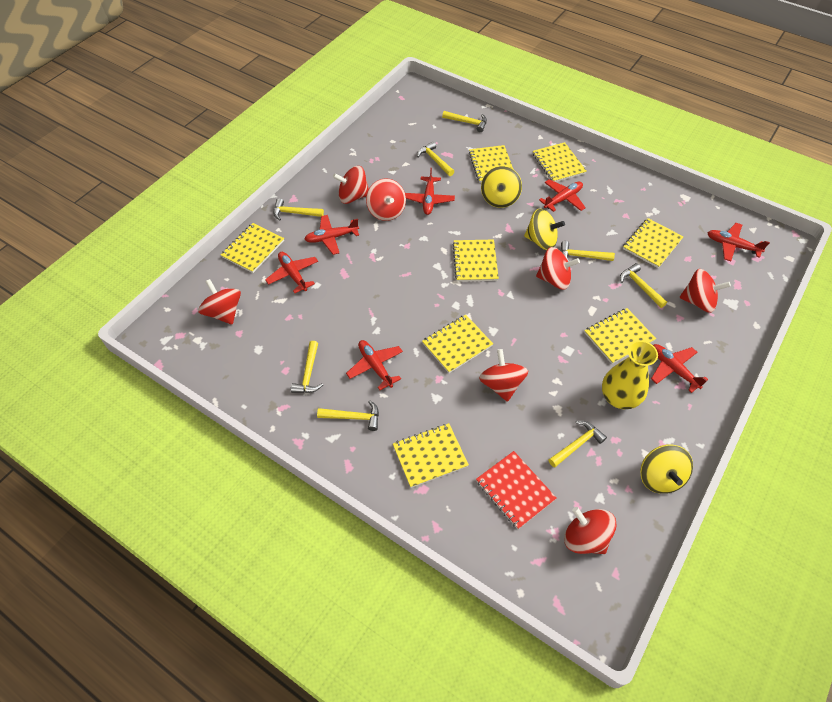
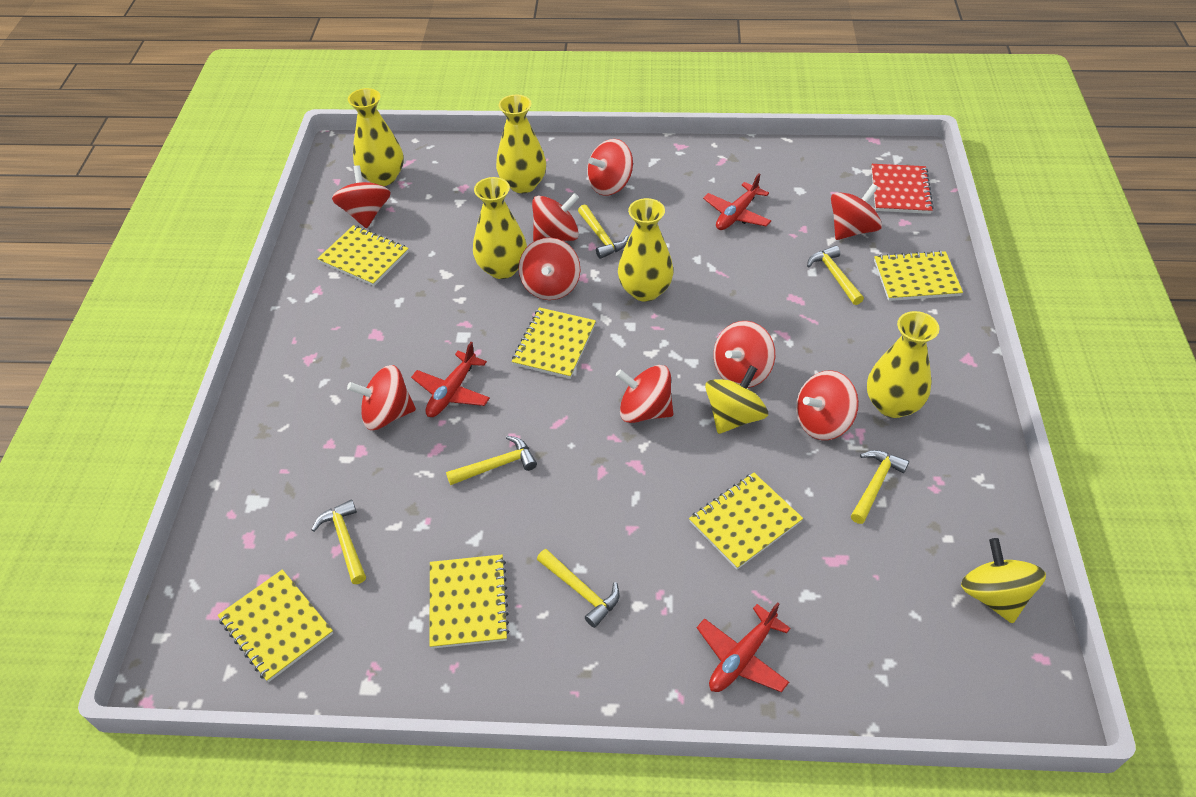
red plane: [265,252,318,293] [305,215,359,255] [346,340,403,390] [405,168,455,215] [539,179,586,212] [651,344,708,393] [707,223,770,262] = 7 -> [411,342,490,417] [697,602,791,693] [703,174,771,230] = 3
red spinning top: [198,279,241,324] [333,166,369,204] [366,178,406,221] [479,349,528,402] [536,247,580,290] [564,507,617,554] [680,269,731,313] = 7 -> [332,165,391,228] [347,365,416,430] [518,237,580,300] [532,193,579,241] [587,139,633,196] [616,365,673,423] [714,321,775,388] [796,370,859,440] [831,184,882,240] = 9
yellow hammer: [273,198,324,221] [291,341,323,393] [317,400,379,431] [417,142,454,176] [442,111,487,132] [548,421,607,468] [561,241,615,262] [620,263,667,308] = 8 -> [312,500,366,584] [446,436,537,485] [537,549,620,628] [578,204,628,259] [807,245,864,305] [851,450,909,524] = 6
yellow notebook: [221,223,284,273] [393,423,469,488] [422,315,493,373] [452,240,499,282] [469,145,513,183] [533,142,587,182] [584,308,656,364] [623,218,684,268] = 8 -> [218,569,333,682] [317,225,409,286] [430,555,510,649] [512,307,596,379] [689,473,803,570] [874,250,963,301] = 6
yellow spinning top: [481,166,522,208] [524,209,565,250] [640,445,693,494] = 3 -> [705,365,768,434] [961,538,1046,623] = 2
yellow vase: [602,340,658,409] = 1 -> [348,88,404,186] [473,177,527,279] [496,94,546,193] [618,198,673,302] [867,311,939,418] = 5

